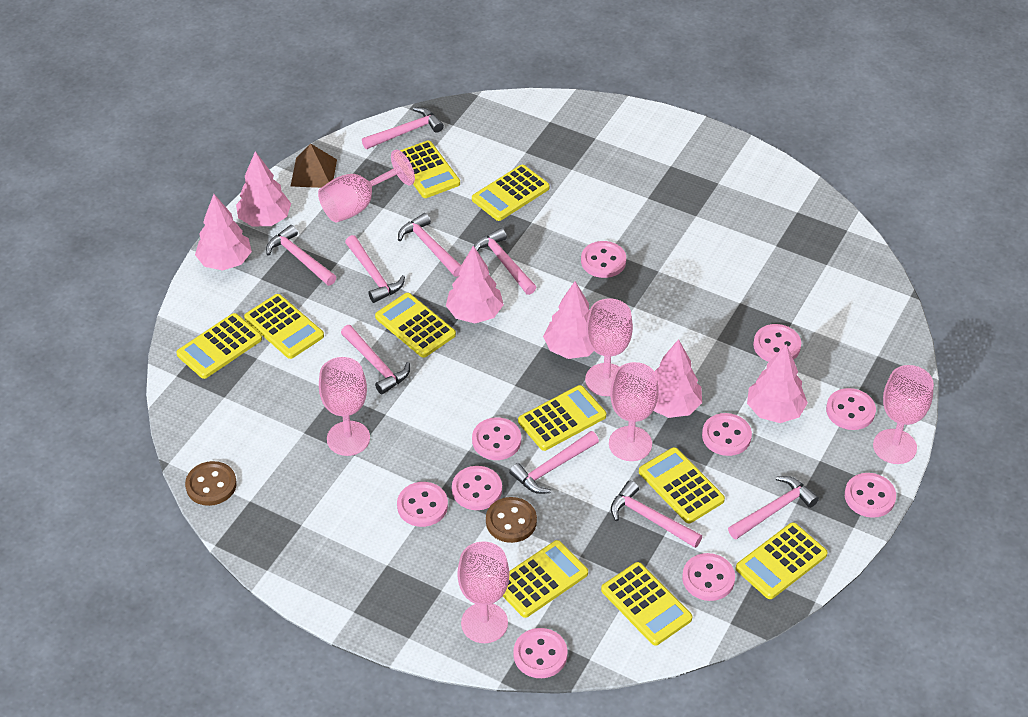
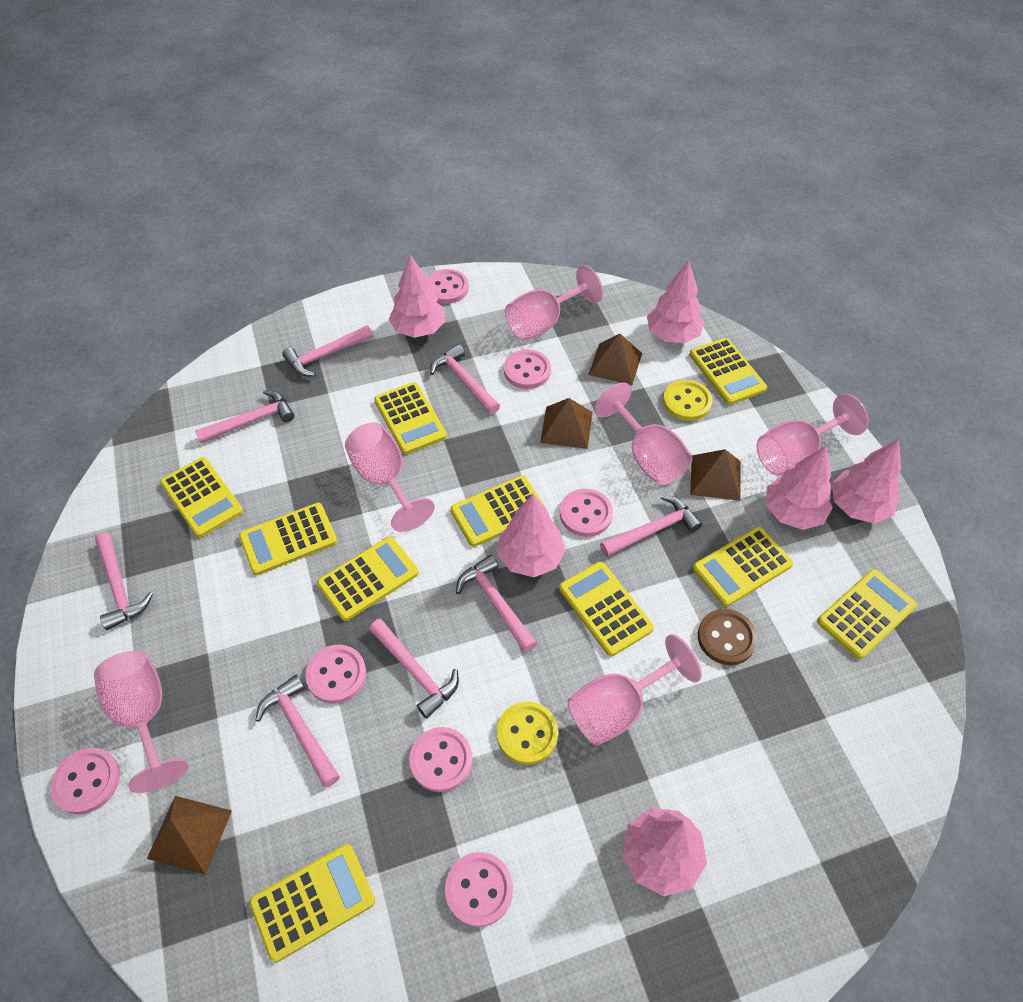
brown button: [185,461,237,506] [486,497,537,543] = 2 -> [698,609,757,665] = 1
brown pyramid: [291,143,337,188] = 1 -> [147,796,232,875] [540,398,592,449] [588,334,642,385] [690,449,741,501] = 4
pink button: [397,482,448,527] [452,466,502,510] [472,417,521,460] [513,628,568,678] [581,241,626,278] [682,553,735,601] [702,413,752,456] [753,324,801,362] [826,388,876,430] [845,473,896,518] = 10 -> [51,748,120,814] [305,645,366,703] [409,727,473,792] [427,269,469,304] [445,852,513,927] [504,349,551,389] [560,489,613,537] = 7
pink hammer: [266,225,336,286] [341,325,410,395] [345,235,405,303] [362,107,444,149] [398,213,461,277] [474,228,536,295] [509,431,599,494] [611,481,702,548] [728,476,819,539] = 9 -> [95,533,153,630] [195,390,294,443] [256,674,340,788] [282,325,373,376] [369,619,459,719] [430,344,500,414] [456,555,537,653] [600,495,702,557] = 8
yellow button: none = 0 -> [497,702,559,765] [663,380,712,421] = 2

